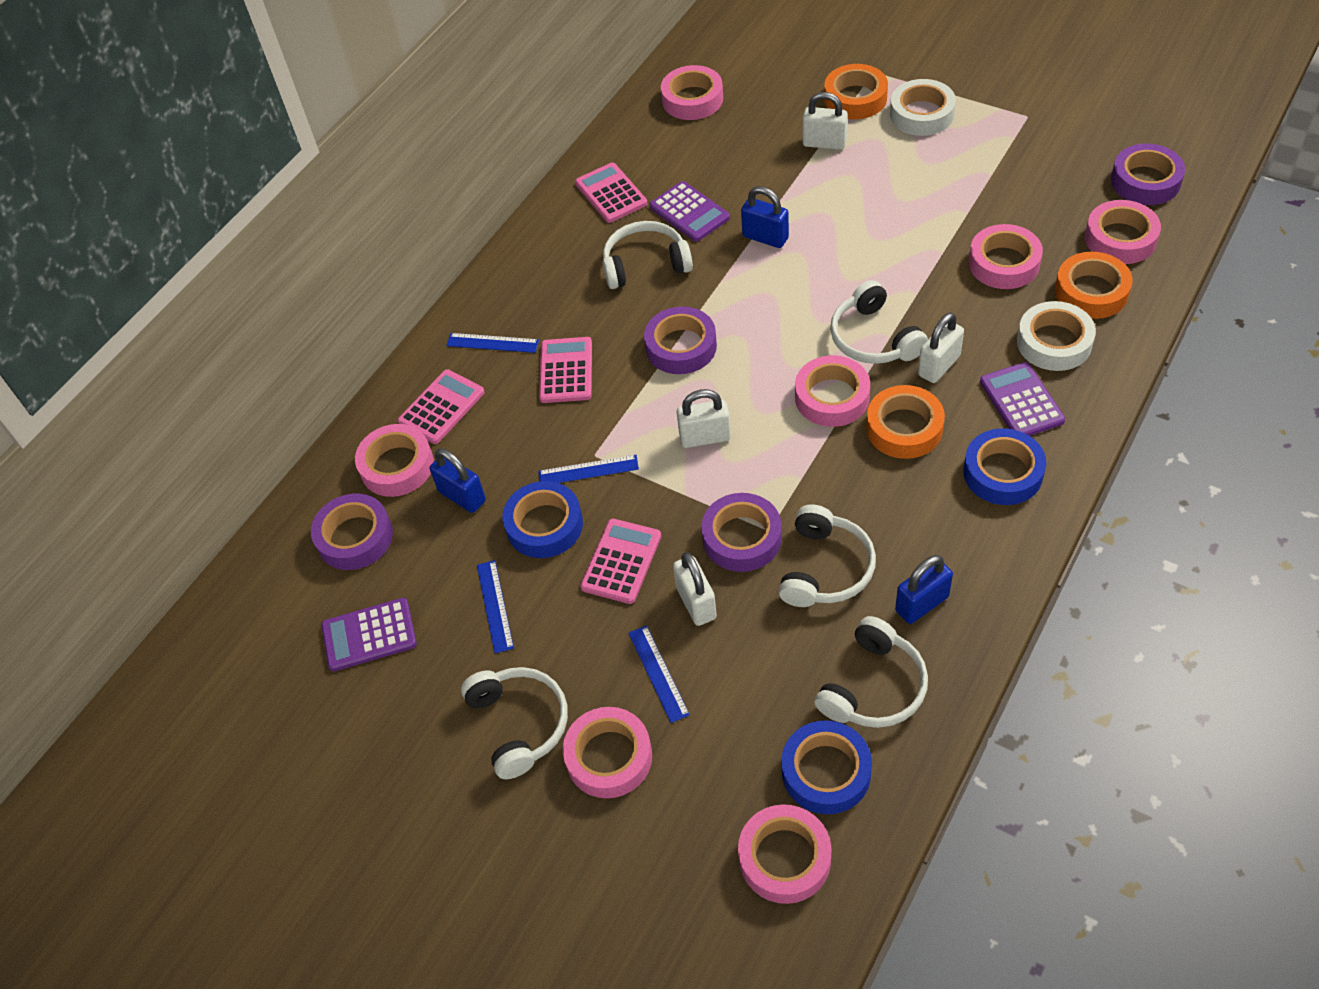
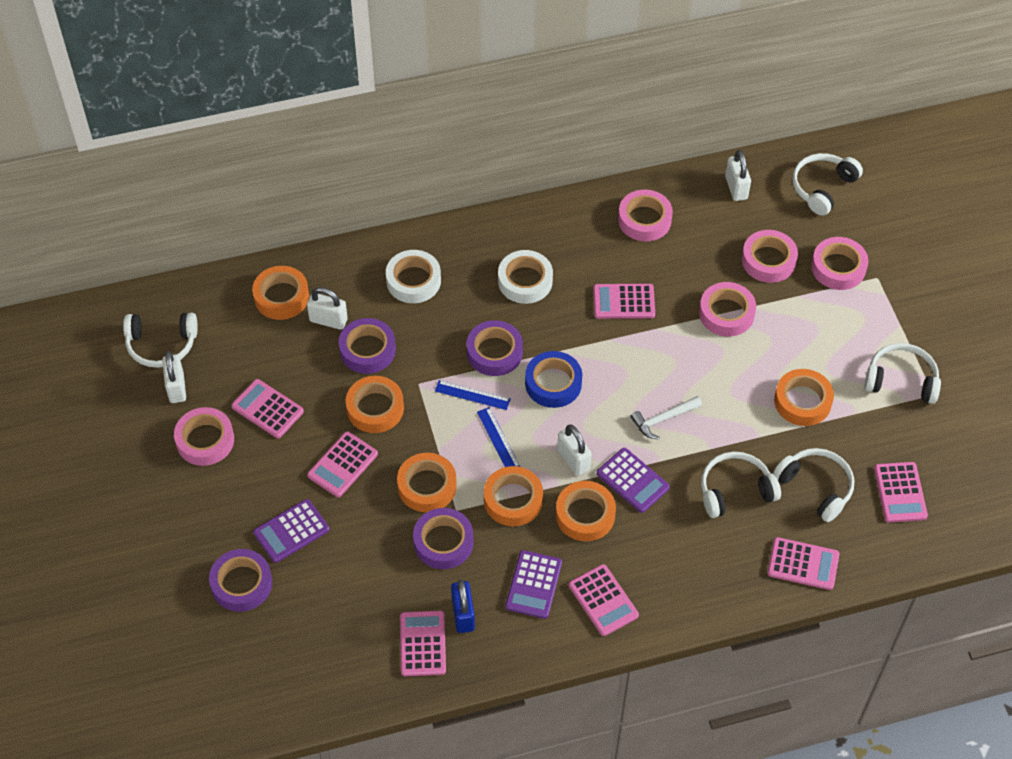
blue padlock: [430,448,486,513] [741,186,789,248] [895,555,953,624] = 3 -> [451,580,475,633] = 1
blue ruler: [446,333,539,353] [477,560,514,654] [538,455,639,483] [628,625,690,723] = 4 -> [435,380,511,410] [477,407,520,467] = 2
blue tape: [503,481,583,558] [781,720,872,814] [963,428,1046,505] = 3 -> [525,351,582,408] = 1
orange tape: [824,64,888,119] [866,385,945,459] [1055,252,1133,319] = 3 -> [252,266,309,320] [346,376,404,433] [397,453,457,512] [484,466,543,526] [556,481,616,542] [774,369,834,426] = 6
pink calculator: [397,369,485,444] [539,337,592,403] [575,162,647,223] [580,519,661,604] = 4 -> [231,379,304,438] [307,432,378,497] [400,611,446,676] [569,564,639,636] [593,284,655,319] [768,537,839,590] [874,462,928,523] = 7
pink tape: [355,424,434,497] [563,707,652,798] [661,65,723,120] [738,804,831,904] [795,355,870,427] [969,224,1043,289] [1085,200,1161,264] = 7 -> [174,407,234,466] [618,190,673,241] [699,282,756,337] [742,230,798,283] [811,237,868,290] = 5
white hammer: none = 0 -> [630,396,702,439] = 1

